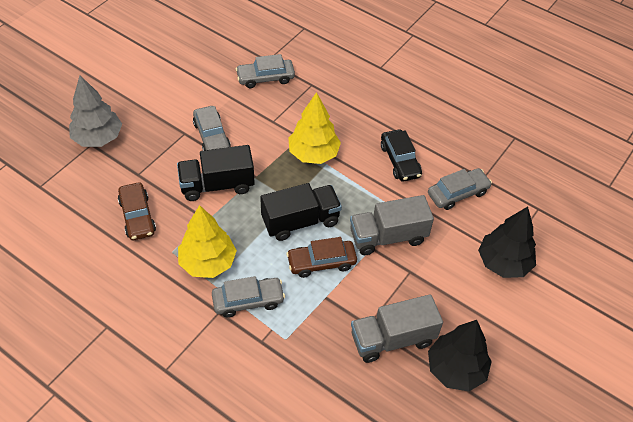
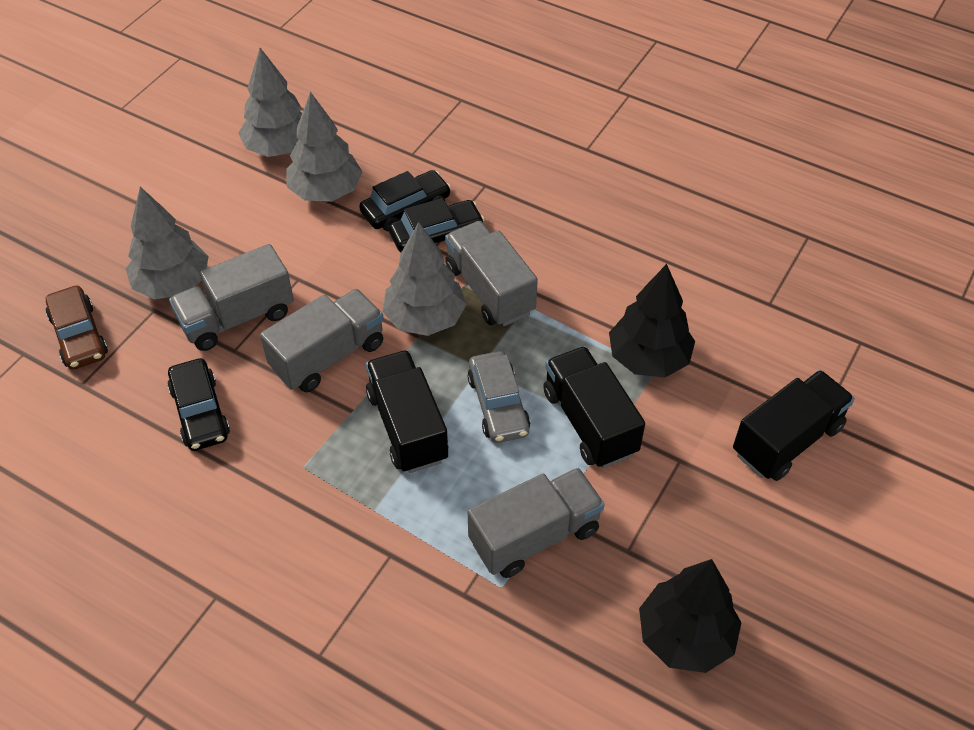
black car: [381,129,422,181] = 1 -> [167,358,230,451] [359,170,451,232] [389,198,485,252] = 3
black truck: [177,145,255,201] [260,183,342,241] = 2 -> [366,350,448,473] [543,346,645,468] [733,370,855,481] = 3
brown car: [118,182,156,240] [286,237,357,278] = 2 -> [45,286,108,370] = 1
grey car: [193,106,231,151] [212,276,285,318] [236,54,295,88] [428,168,492,210] = 4 -> [468,351,530,443] = 1
grey tree: [69,76,122,147] = 1 -> [126,187,209,299] [238,48,302,157] [287,92,362,202] [383,222,467,336] = 4
grey truck: [350,195,434,255] [351,294,443,363] = 2 -> [169,244,294,351] [260,289,384,392] [445,221,538,326] [468,468,605,578] = 4
yellow tree: [178,205,237,278] [288,92,341,164] = 2 -> none = 0

